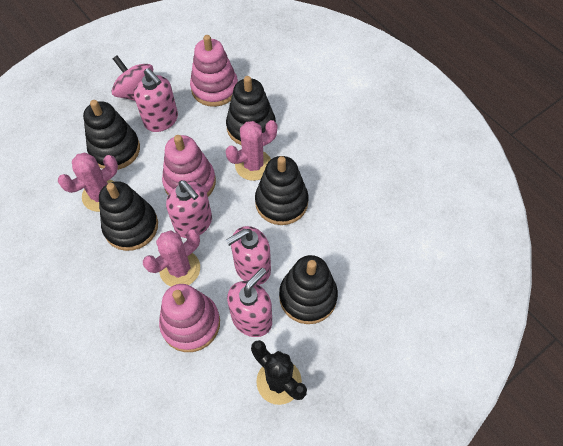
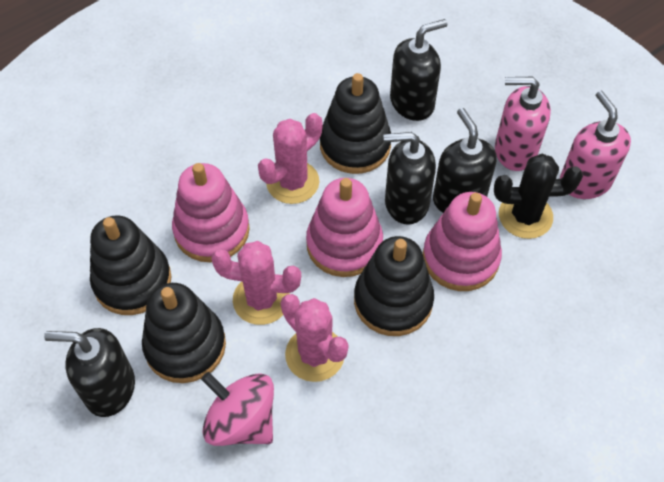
black soap dispenser: none = 0 -> [44,328,135,417] [383,132,436,225] [390,19,448,121] [433,108,497,213] = 4
black stacking toy: [83,100,140,170] [99,181,158,251] [226,76,276,146] [255,156,308,225] [279,255,338,324] = 5 -> [90,215,171,315] [142,283,226,383] [320,73,391,174] [354,236,434,336] = 4
pink soap dispenser: [134,68,178,132] [166,180,212,238] [226,226,271,285] [227,268,272,337] = 4 -> [495,77,551,171] [560,91,631,199] = 2

